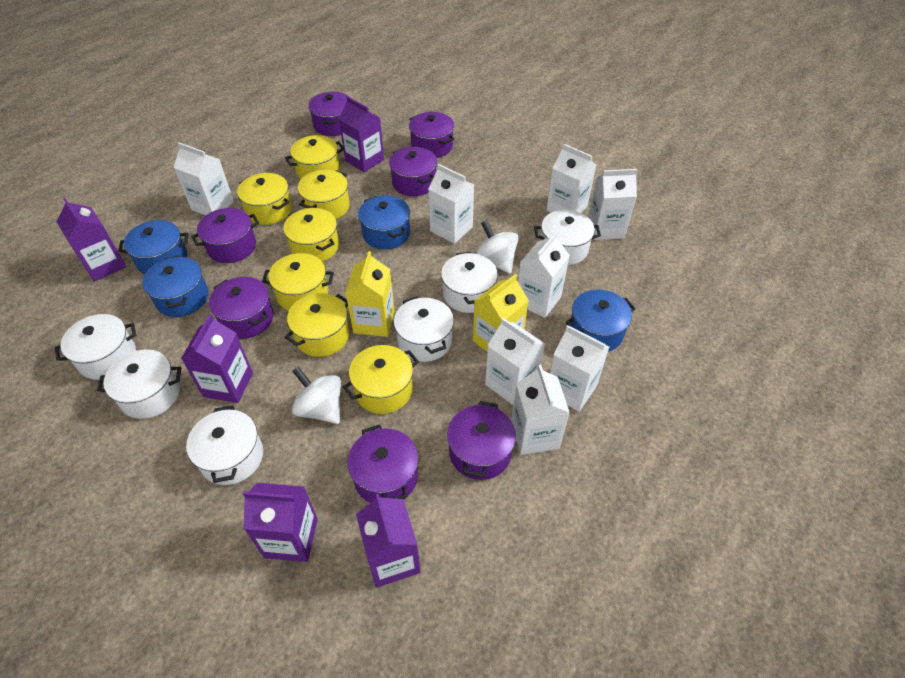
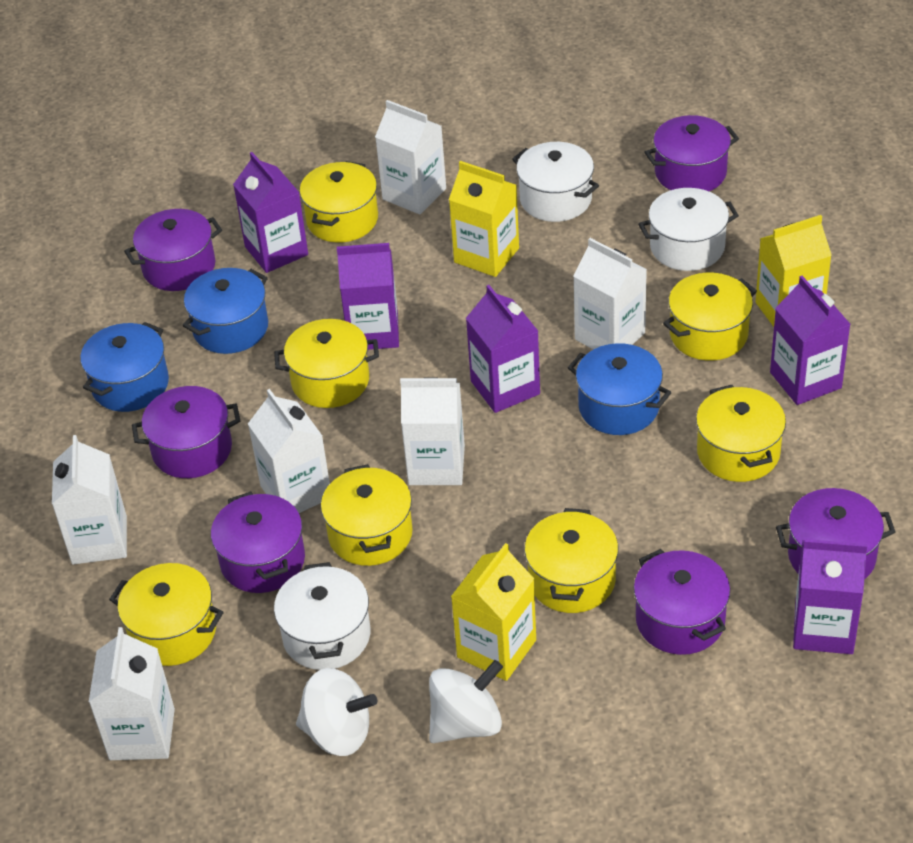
blue pot: [118,220,188,274] [143,255,208,317] [358,195,410,250] [566,290,636,352] = 4 -> [80,322,169,412] [183,268,268,354] [568,343,672,435] = 3
purple pot: [191,208,259,263] [209,277,274,339] [308,92,349,136] [348,424,419,503] [389,147,437,196] [409,112,454,158] [447,401,516,480] = 7 -> [124,209,222,291] [132,386,240,478] [211,492,305,593] [634,549,730,655] [644,115,739,191] [776,488,896,580] = 6
white carton: [174,142,234,215] [428,164,474,244] [485,318,545,405] [511,365,570,455] [518,232,570,318] [546,144,596,213] [550,325,609,412] [588,169,637,240] = 8 -> [52,435,127,564] [89,627,175,760] [248,389,330,513] [375,100,446,214] [400,378,465,485] [573,238,647,349] = 6
white pot: [55,314,136,380] [97,349,181,419] [186,405,263,485] [394,296,454,362] [441,252,498,313] [534,210,601,265] = 6 -> [274,562,370,670] [512,142,599,222] [638,188,739,271] = 3
yellow carton: [345,251,394,337] [473,274,529,352] = 2 -> [449,161,519,277] [451,543,536,681] [756,215,832,327] = 3

